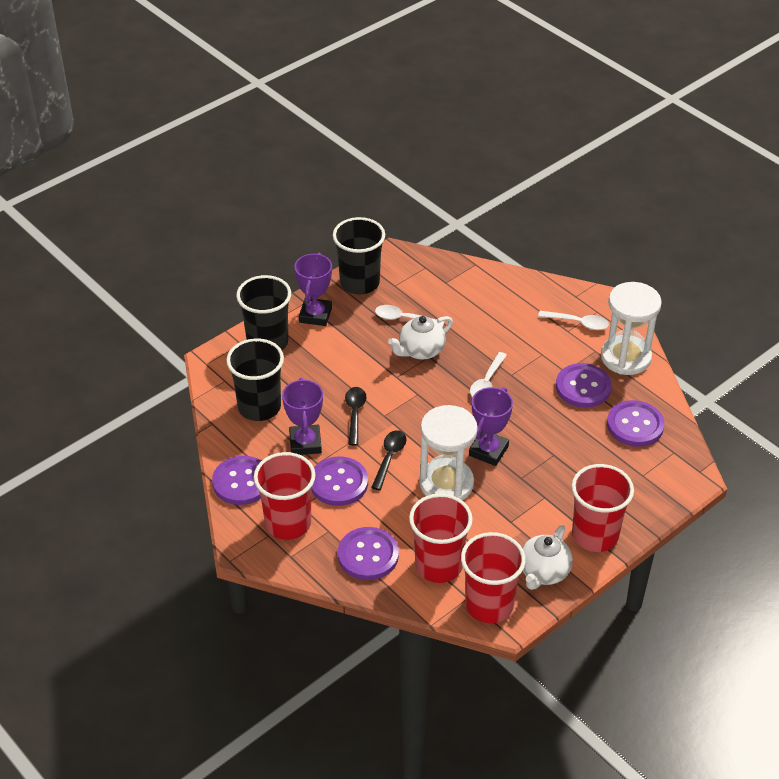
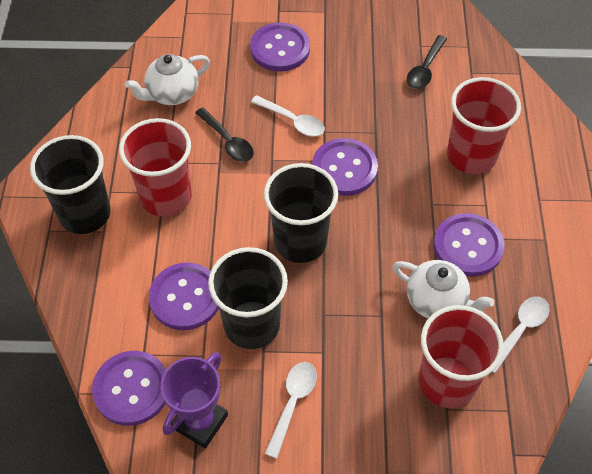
purple trophy: [282,378,323,455] [294,253,332,326] [469,387,513,466] = 3 -> [161,352,228,448] = 1
red cup: [254,452,315,540] [409,494,473,583] [461,532,526,623] [572,464,634,552] = 4 -> [119,118,192,217] [419,305,504,408] [447,77,521,174] = 3
white hourglass: [419,405,478,500] [601,282,662,375] = 2 -> none = 0

